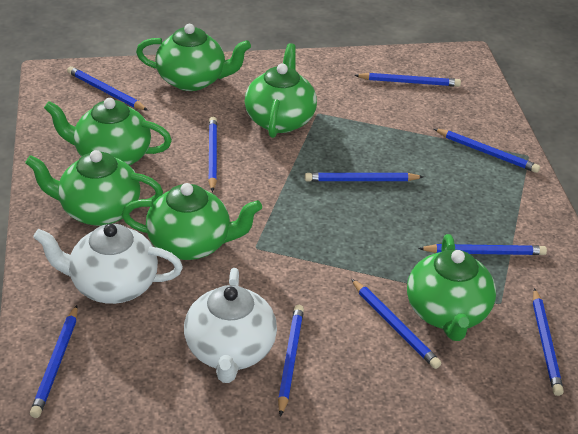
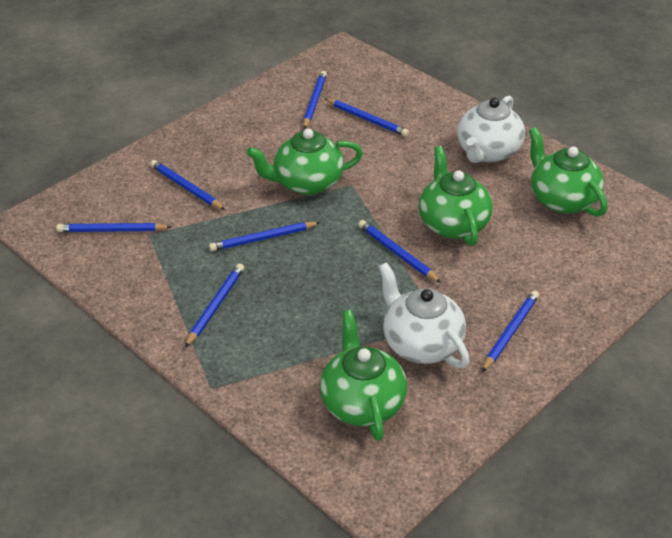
blue pencil: [30,305,78,418] [67,66,148,111] [208,117,217,192] [278,305,304,417] [305,173,423,182] [351,279,442,369] [354,73,461,87] [418,244,547,255] [434,129,540,173] [533,288,564,396] = 10 -> [56,223,171,232] [150,160,225,210] [185,263,244,348] [209,222,321,251] [303,71,327,129] [324,98,409,137] [358,220,441,283] [482,290,539,372] = 8
green teapot: [25,150,163,226] [44,98,172,166] [122,183,262,260] [136,24,251,91] [245,43,317,138] [407,234,496,341] = 6 -> [246,129,363,195] [320,310,407,441] [419,146,493,246] [529,127,608,217] = 4

